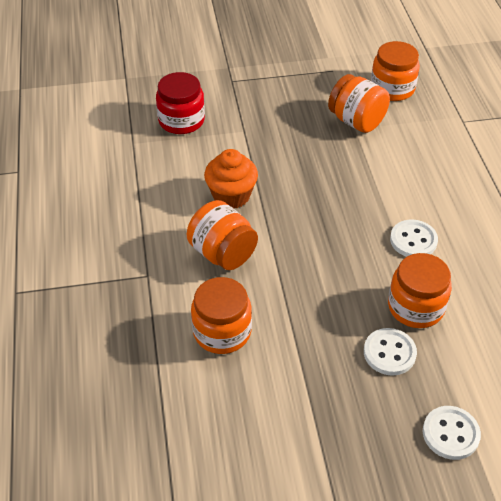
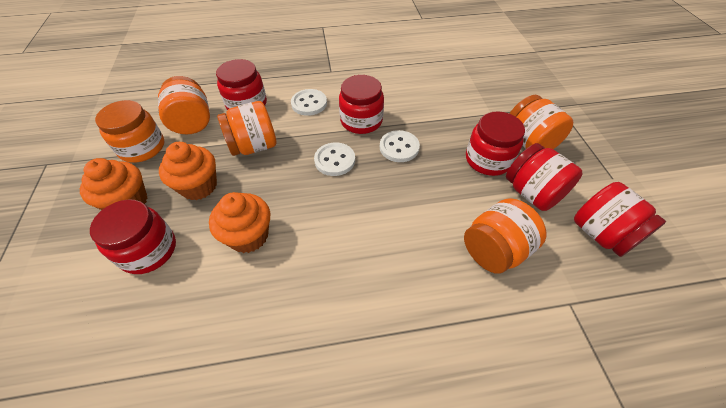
orange cupcake: [204,149,258,208] = 1 -> [80,158,147,210] [159,142,217,200] [209,192,270,253] = 3
red jar: [156,72,205,134] = 1 -> [90,199,176,274] [216,59,267,110] [339,75,384,134] [466,112,525,176] [506,143,582,211] [574,182,666,257] = 6

